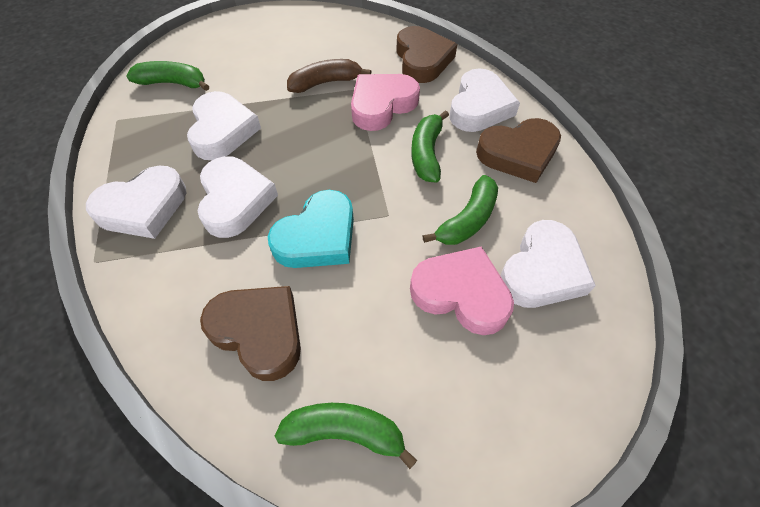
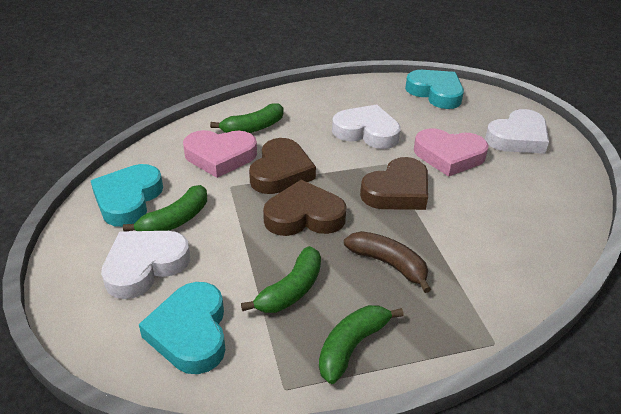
turquoise heart: [268,190,354,268] = 1 -> [91,164,163,227] [139,282,225,374] [405,70,464,109] = 3
white heart: [86,166,187,239] [187,91,261,160] [197,156,278,238] [450,68,520,132] [501,220,596,308] = 5 -> [101,231,190,299] [332,104,401,149] [485,109,549,154] = 3

